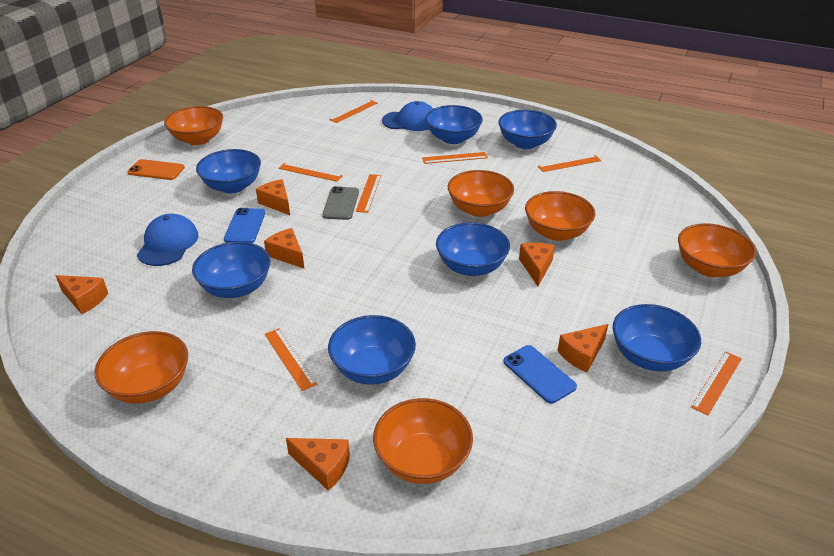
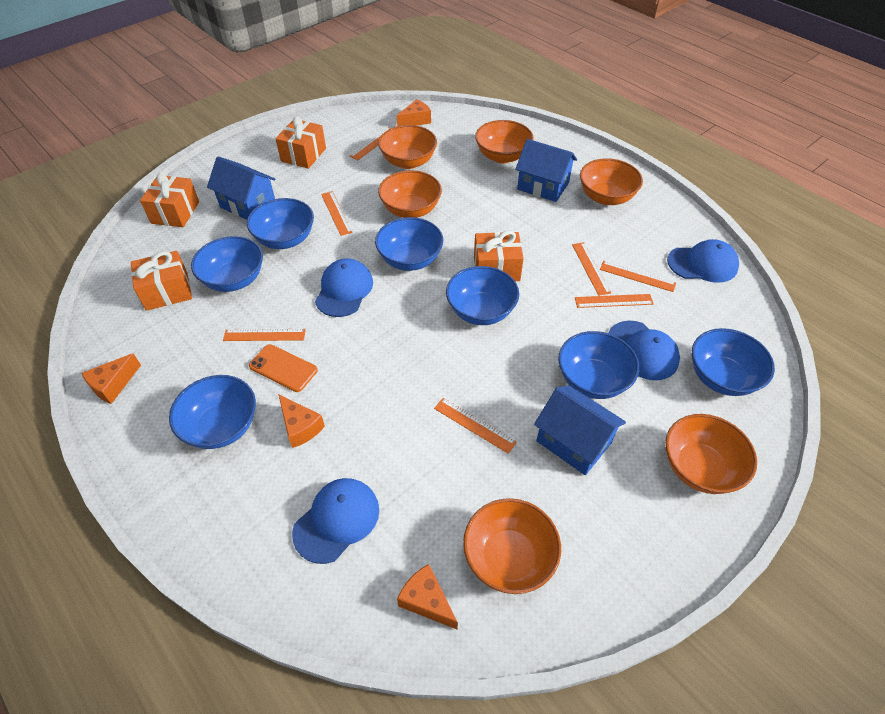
blue cap: [137,214,199,266] [382,101,433,131] = 2 -> [292,478,379,564] [315,258,373,317] [608,321,680,380] [667,239,739,283] = 4
blue house: none = 0 -> [207,156,276,220] [516,139,577,202] [534,385,626,475] = 3
blue phone: [224,208,265,243] [503,345,577,404] = 2 -> none = 0
grey phone: [322,186,359,220] = 1 -> none = 0
orange cheese: [55,275,108,314] [256,179,290,215] [264,228,304,269] [286,438,350,491] [519,243,555,286] [558,324,608,372] = 6 -> [82,353,141,404] [278,394,325,448] [397,99,431,126] [397,564,458,629] = 4
orange gift: none = 0 -> [131,251,192,311] [140,173,199,227] [275,116,326,169] [474,230,524,281] = 4

